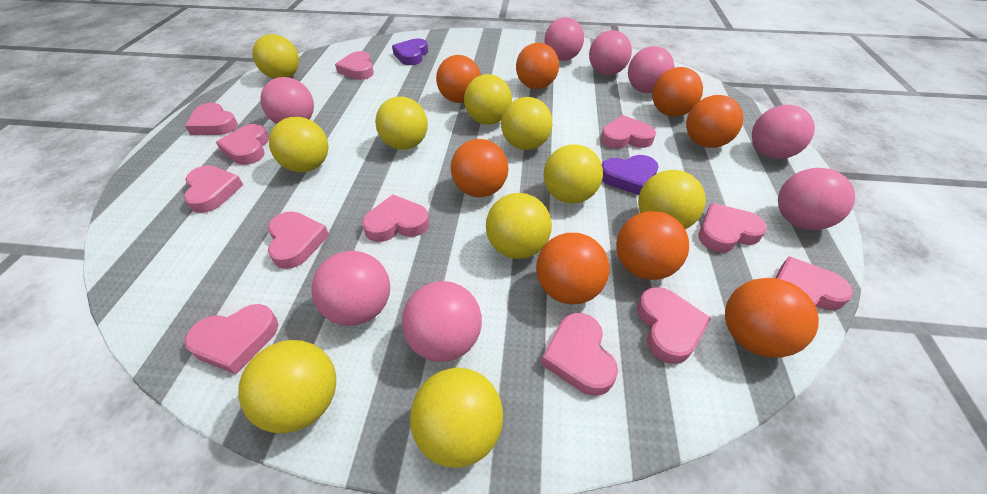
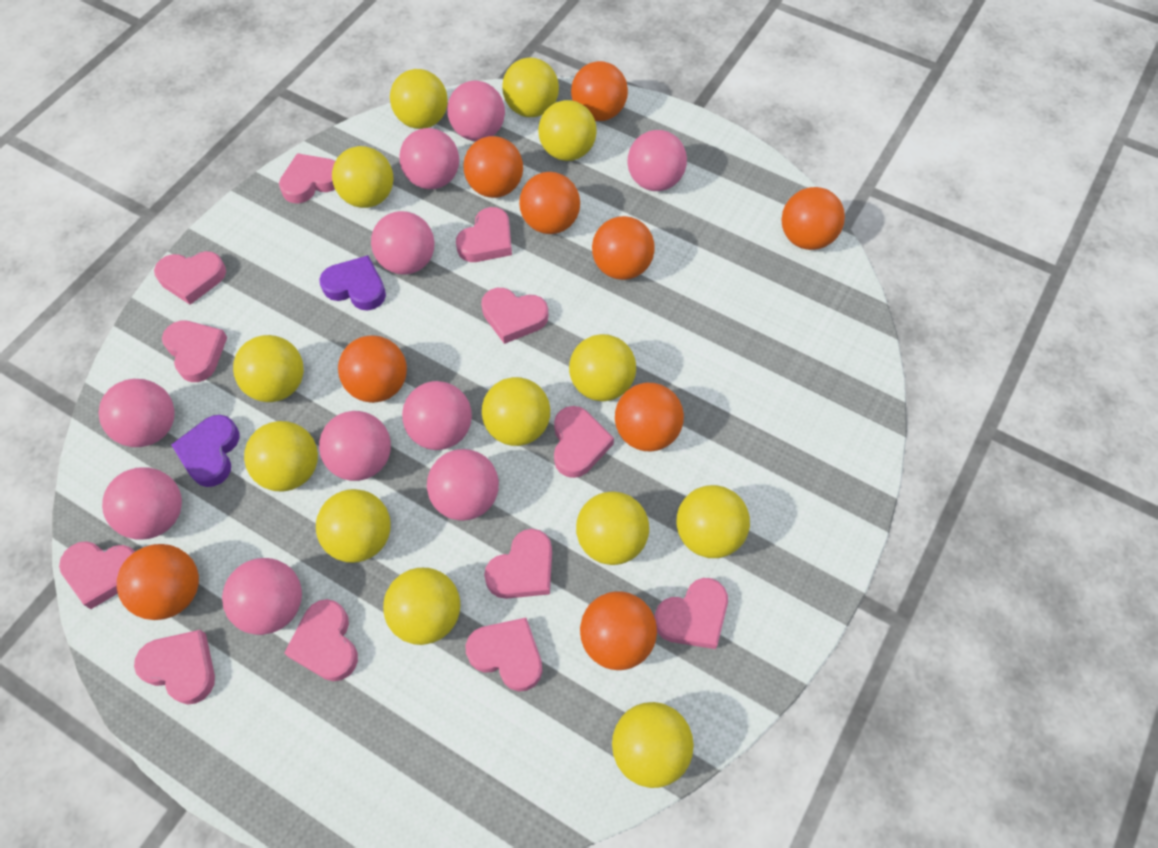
orange ball: [436,55,481,103] [451,139,508,197] [516,43,559,89] [536,233,610,305] [616,211,689,280] [652,67,703,117] [686,95,743,148] [725,278,819,358] = 8 -> [117,544,199,620] [338,335,407,403] [463,136,523,198] [519,172,580,234] [571,61,628,121] [580,591,657,670] [592,216,655,280] [615,383,684,452] [782,187,845,250] = 9
pink ball: [260,77,314,124] [312,251,390,326] [402,281,482,362] [544,17,584,61] [589,30,632,75] [628,46,674,93] [752,105,815,159] [778,168,855,230] = 8 -> [98,379,175,447] [102,467,182,540] [222,558,302,635] [319,411,391,481] [371,211,435,275] [399,128,459,189] [402,381,472,450] [427,449,499,521] [447,81,505,141] [627,130,687,191] = 10
yellow ball: [238,340,336,433] [253,34,299,79] [269,117,328,172] [375,96,428,150] [410,368,503,468] [464,74,512,125] [486,193,552,259] [501,97,552,150] [544,144,603,204] [638,170,706,229] = 10 -> [233,335,304,402] [244,421,318,492] [316,489,391,563] [332,146,393,208] [383,568,460,645] [390,69,448,129] [482,377,550,446] [502,58,559,117] [538,100,597,161] [569,334,636,401] [576,491,649,565] [612,702,694,788] [676,485,750,558] = 13

